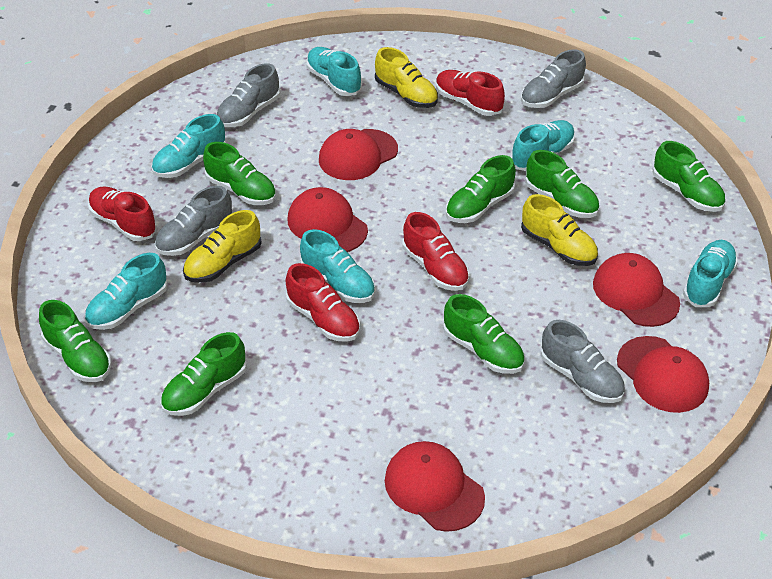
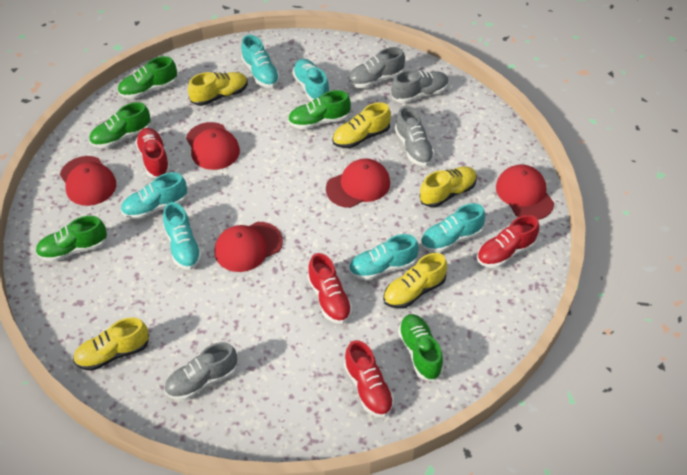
green shoe: [39,300,111,382] [160,332,247,416] [203,142,276,205] [443,294,524,374] [446,155,516,223] [525,150,599,218] [653,141,725,212] = 7 -> [35,216,107,262] [89,102,150,148] [118,56,177,99] [288,90,351,130] [398,314,443,381] = 5
yellow shoe: [183,210,262,283] [375,47,438,108] [521,194,598,266] = 3 -> [73,317,149,371] [188,72,248,106] [332,102,391,148] [383,253,447,309] [419,166,477,207] = 5

